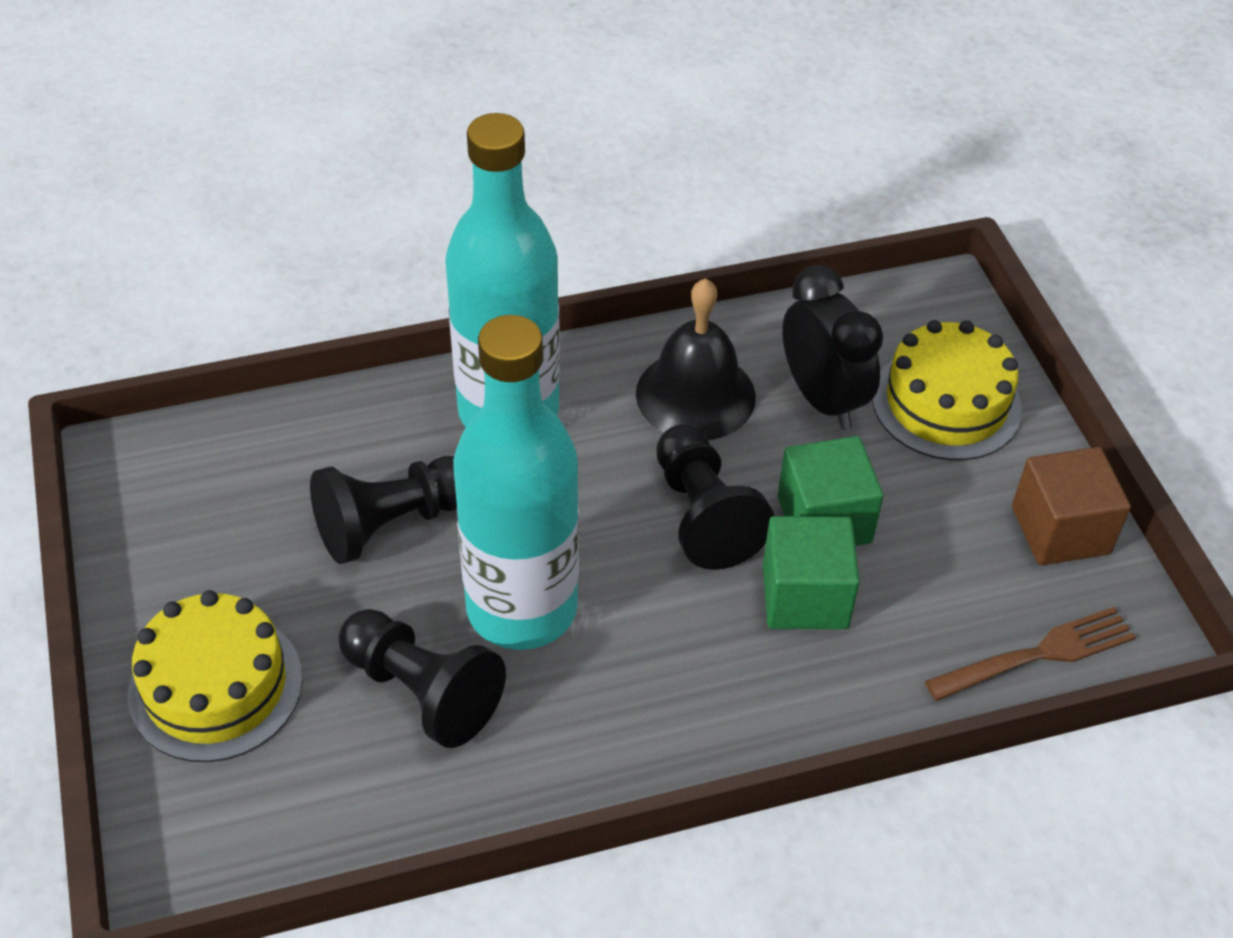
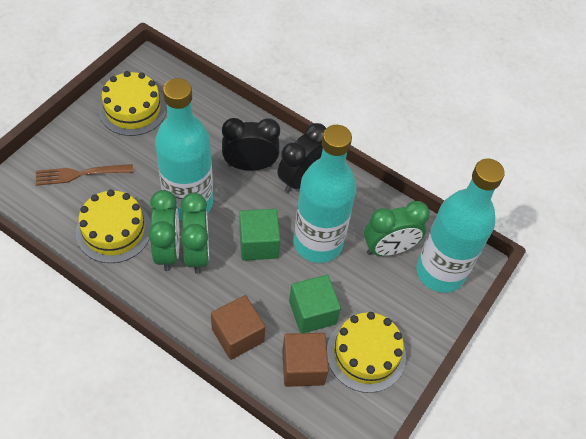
black bell: [636,278,756,440] = 1 -> none = 0
black clock: [782,265,883,430] = 1 -> [222,118,280,171] [277,123,326,193] = 2
black pawn: [310,456,457,564] [338,609,506,748] [656,425,774,570] = 3 -> none = 0
brown cube: [1012,447,1131,565] = 1 -> [211,295,265,360] [282,333,329,387] = 2
green clock: none = 0 -> [148,190,180,271] [180,193,209,274] [364,201,430,256] = 3
turquoise bottle: [445,113,560,427] [453,315,579,650] = 2 -> [155,78,213,221] [294,125,356,263] [417,159,505,293] = 3
yellow cake: [128,590,303,762] [872,320,1022,460] = 2 -> [76,189,151,263] [99,71,167,136] [327,312,406,393] = 3

